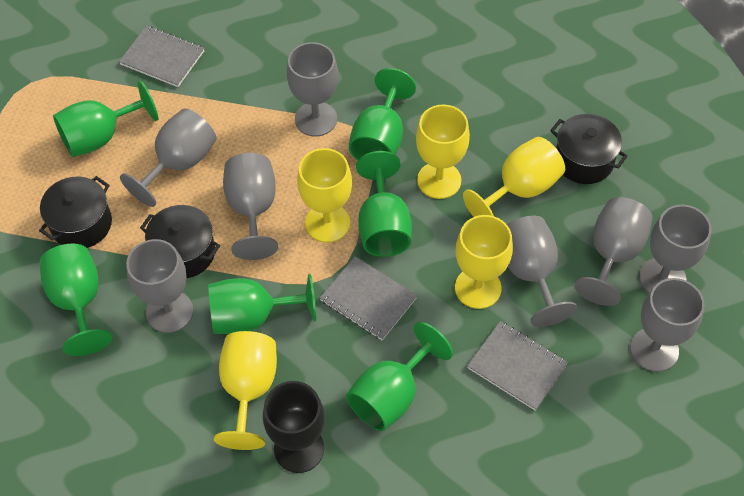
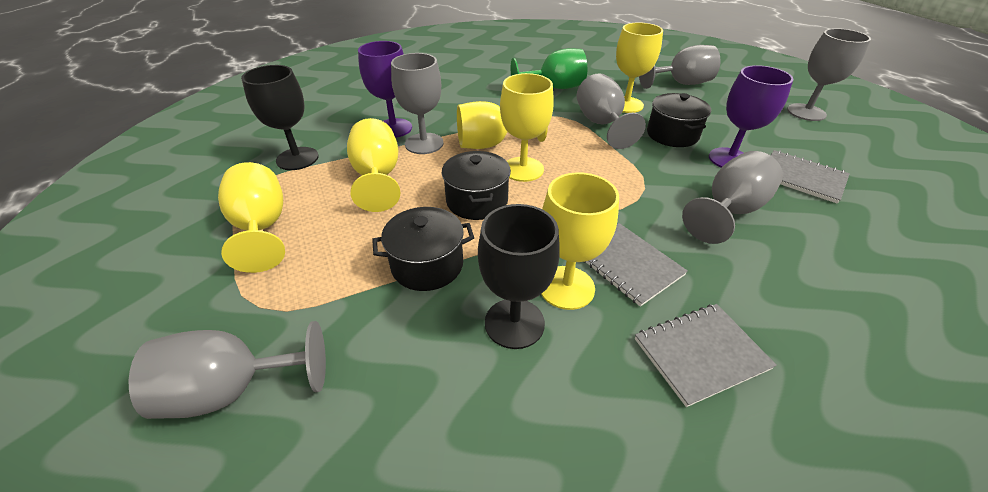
black goblet: [263,381,325,473] = 1 -> [241,65,319,170] [478,204,560,349] = 2
green goblet: [39,244,112,356] [53,80,158,157] [208,274,316,334] [346,322,453,431] [349,68,416,160] [356,151,412,257] = 6 -> [511,48,587,89] = 1
grey goblet: [120,108,217,207] [126,239,193,333] [223,153,278,260] [287,42,338,136] [507,216,577,327] [574,197,653,306] [630,278,705,372] [639,205,711,293] = 8 -> [129,321,326,419] [391,53,444,154] [577,73,646,149] [639,45,721,89] [682,151,783,244] [787,28,871,121] = 6
purple goblet: none = 0 -> [358,41,412,138] [709,65,794,168] = 2
yellow goblet: [214,331,277,450] [297,148,352,243] [416,104,470,199] [455,215,513,309] [463,137,565,217] = 5 -> [218,162,285,273] [347,118,401,212] [457,101,548,149] [500,73,554,182] [541,172,619,310] [616,22,663,113] = 6

